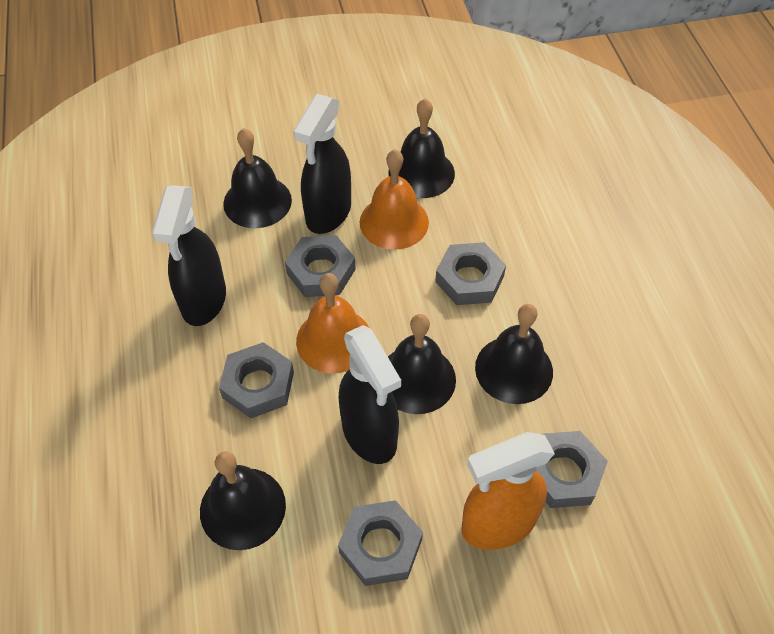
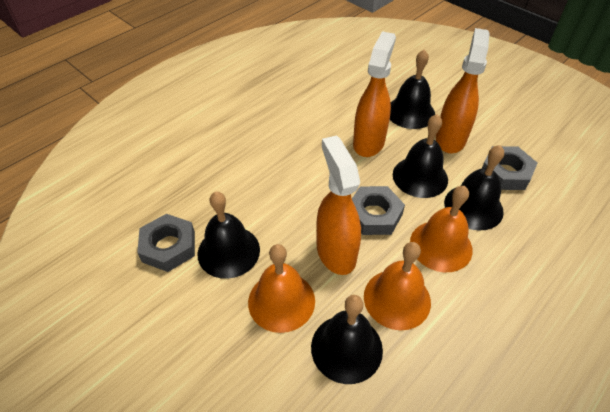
black spray bottle: [152,185,226,326] [293,94,351,234] [339,325,401,464] = 3 -> none = 0
grey nut: [219,342,294,418] [285,235,356,297] [338,500,423,586] [435,242,506,305] [536,431,608,508] = 5 -> [137,214,195,272] [352,186,405,235] [482,146,537,190] = 3
orange bell: [296,273,369,373] [360,149,429,250] = 2 -> [248,244,315,333] [364,242,431,330] [410,186,473,272] = 3
orange spray bottle: [461,432,555,550] = 1 -> [316,136,361,275] [353,31,396,157] [436,28,490,153] = 3

